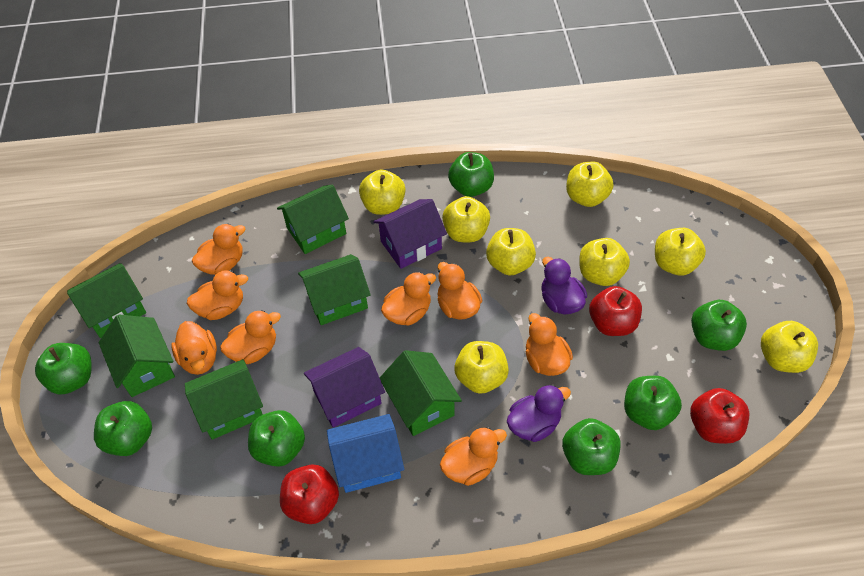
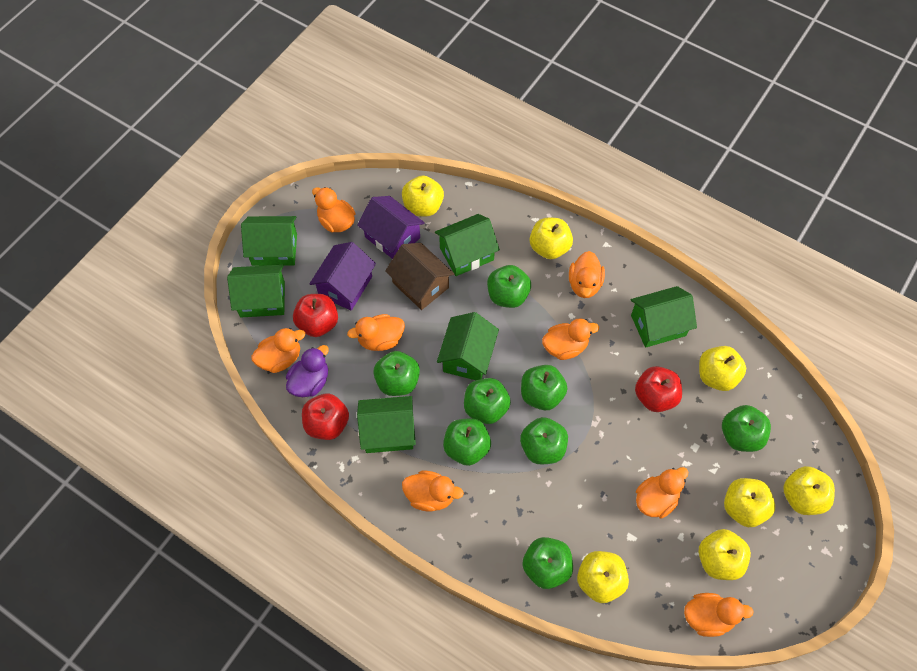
blue house: [327,414,404,493] = 1 -> none = 0
brown house: none = 0 -> [385,243,454,310] = 1
green apple: [35,343,92,395] [94,401,152,456] [248,410,305,467] [448,152,494,197] [562,418,620,475] [624,376,682,430] [691,300,747,351] = 7 -> [373,351,420,396] [443,418,491,466] [464,378,511,424] [487,265,531,308] [520,417,568,464] [521,365,568,410] [522,537,573,589] [722,405,771,452] = 8
purple duck: [507,385,571,442] [541,257,587,315] = 2 -> [286,345,329,397] = 1
yellow apple: [359,170,406,215] [442,196,490,242] [454,341,509,394] [486,228,536,276] [566,162,613,207] [579,238,630,286] [655,228,706,276] [761,321,818,373] = 8 -> [402,175,444,217] [530,218,573,259] [577,551,629,603] [698,529,751,580] [699,346,746,391] [724,478,775,527] [783,466,835,515] = 7

